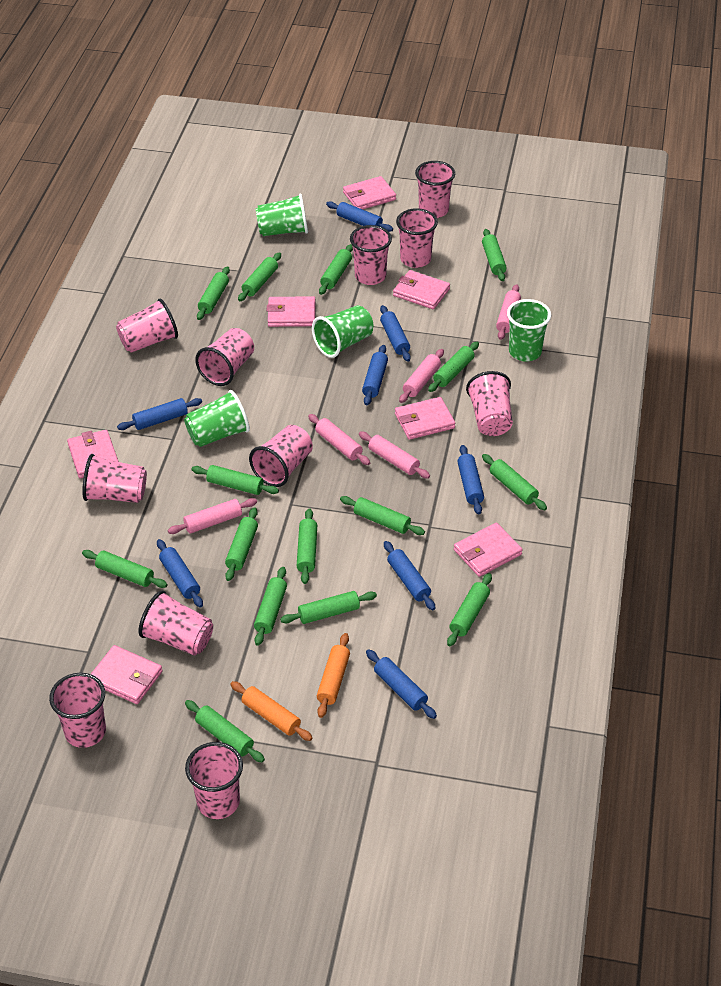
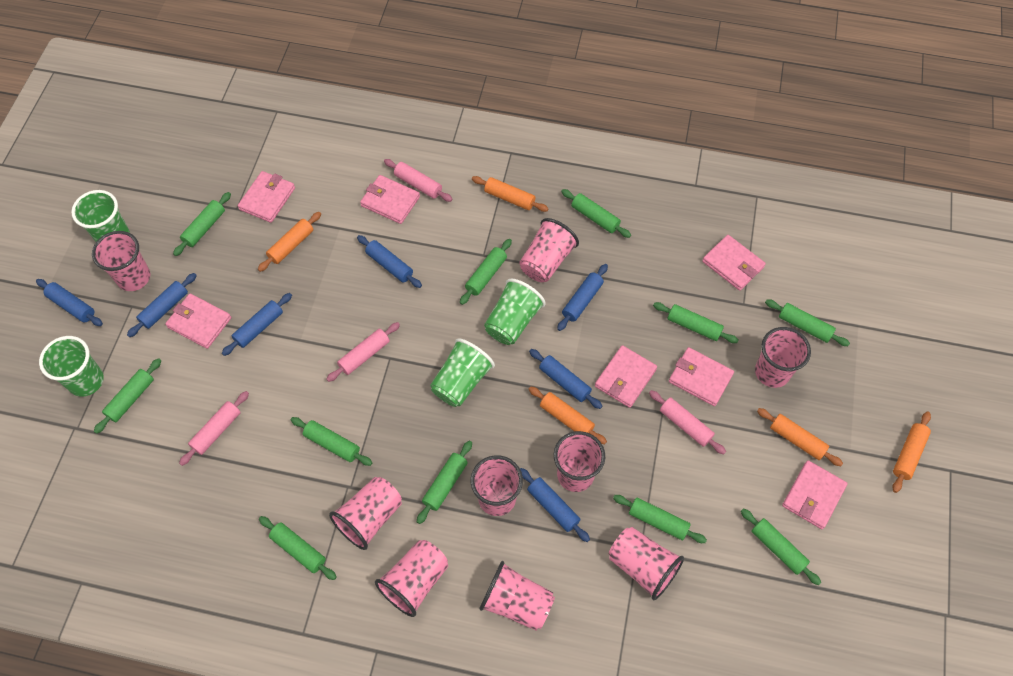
blue rolling pin: [117,398,202,430] [157,539,203,608] [326,201,393,232] [362,345,388,405] [366,649,437,719] [380,305,411,362] [384,541,435,610] [457,445,484,515] = 8 -> [36,279,103,326] [127,273,197,337] [222,293,292,356] [357,235,422,288] [520,468,590,542] [529,349,602,409] [557,264,608,331] = 7
green rolling pin: [82,550,167,588] [185,700,265,762] [191,465,279,495] [197,266,230,320] [225,507,258,581] [238,252,281,301] [254,567,287,646] [280,591,377,624] [297,508,317,584] [319,244,353,295] [340,496,425,535] [428,342,479,392] [447,573,492,646] [482,229,507,281] [482,454,547,510] = 15 -> [94,358,161,434] [173,192,231,256] [259,516,337,580] [291,417,373,466] [417,441,472,524] [460,239,512,305] [561,189,631,238] [613,495,707,543] [653,302,738,343] [741,508,821,585] [765,299,850,346] = 11
orange rolling pin: [230,681,313,741] [317,633,350,718] = 2 -> [258,212,321,272] [472,176,549,212] [529,386,607,444] [757,408,843,466] [892,411,931,493] = 5
pink cup: [49,673,106,748] [82,454,147,503] [116,299,178,353] [139,590,213,655] [185,742,243,819] [195,328,254,386] [249,425,313,487] [350,225,392,285] [396,208,438,268] [415,161,455,218] [466,371,513,436] = 11 -> [92,231,150,291] [329,477,402,550] [375,540,448,617] [470,455,523,516] [479,561,555,630] [519,218,579,282] [554,431,605,492] [609,527,684,600] [755,327,811,388] = 9
pink rolling pin: [168,498,257,534] [308,414,370,465] [359,431,430,479] [399,349,444,403] [496,284,521,340] = 5 -> [179,391,249,466] [326,322,400,382] [384,159,452,202] [649,390,726,455] = 4

